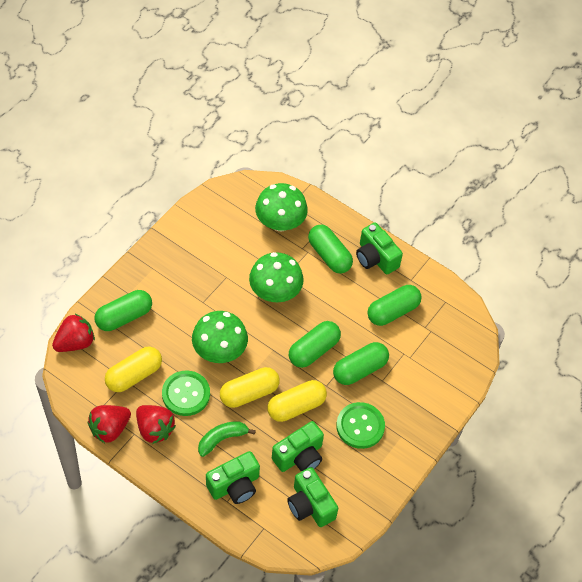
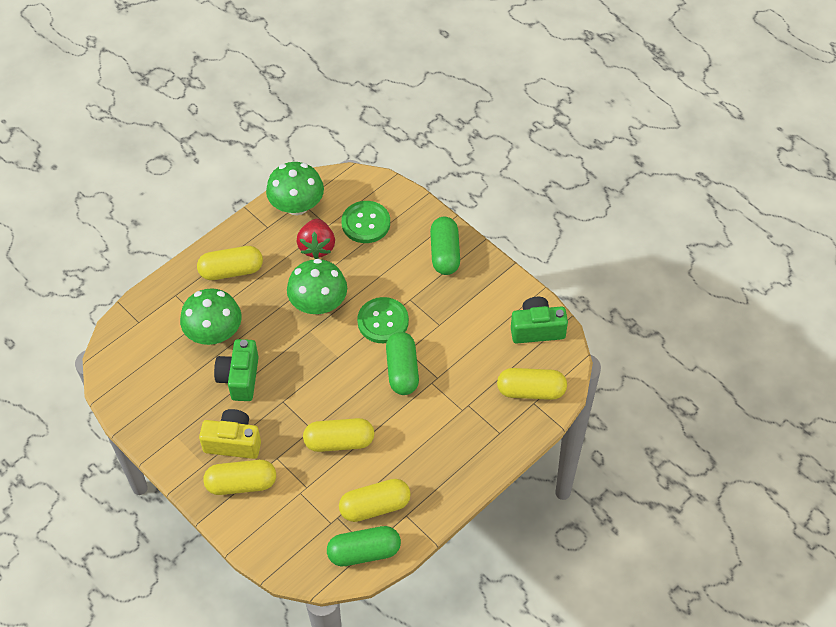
green banana: [198,421,256,457] = 1 -> none = 0
green camera: [206,451,260,504] [272,421,324,472] [287,467,338,527] [356,223,403,274] = 4 -> [214,339,259,401] [511,297,568,343] = 2
green capsule: [95,290,152,331] [289,321,341,368] [308,225,353,273] [333,342,389,385] [367,285,422,326] = 5 -> [327,526,401,566] [386,332,419,395] [430,217,460,275] = 3
red strawberry: [52,314,95,352] [88,405,131,443] [136,405,176,444] = 3 -> [296,219,335,259] = 1
yellow camera: none = 0 -> [199,409,261,459] = 1
yellow capsule: [105,346,162,392] [220,367,280,408] [267,380,327,422] = 3 -> [197,246,263,280] [203,460,276,495] [303,418,374,452] [339,479,411,522] [497,368,567,400] = 5

